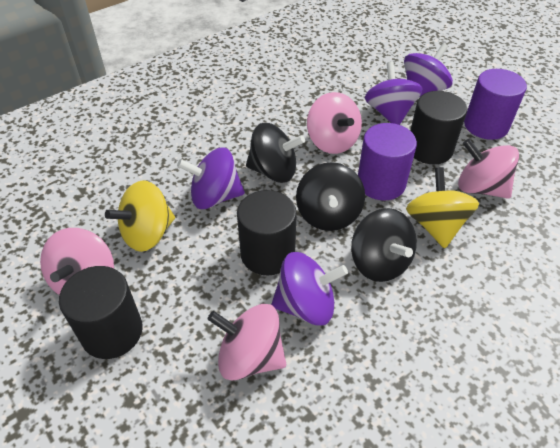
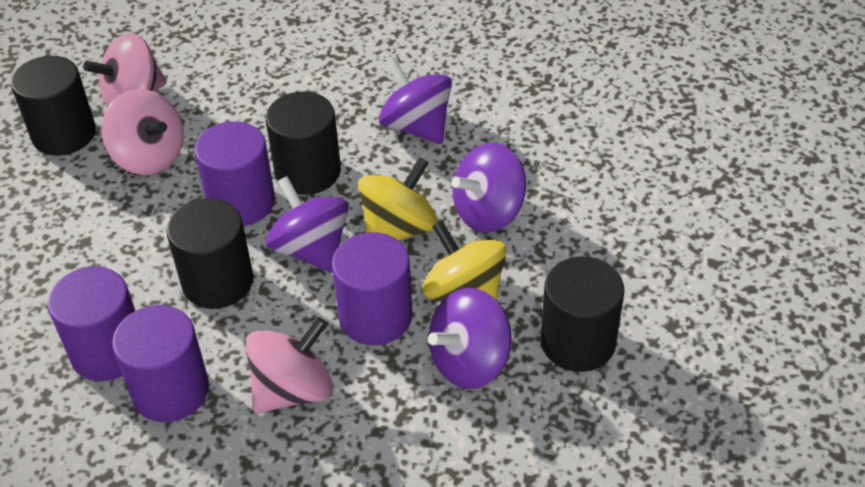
black cylinder: [59,266,143,359] [237,190,297,276] [410,91,467,164] = 3 -> [11,56,96,156] [166,198,253,309] [265,92,341,195] [541,256,624,372] = 4
black spinning top: [246,123,305,183] [296,162,365,231] [351,208,417,282] = 3 -> none = 0
pink spinning top: [40,228,114,295] [208,304,286,380] [307,92,362,154] [458,139,519,199] = 4 -> [83,33,167,106] [102,89,184,175] [245,317,333,414] = 3
purple cylinder: [358,123,417,200] [464,69,527,140] = 2 -> [48,266,135,381] [112,305,209,422] [195,121,275,226] [332,232,412,345] = 4

